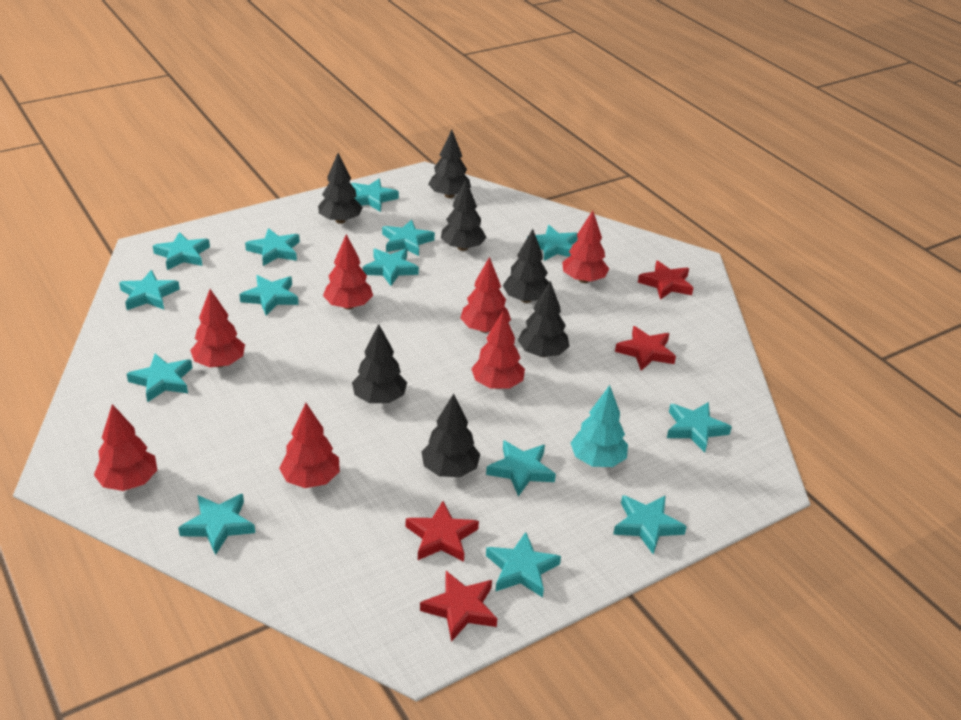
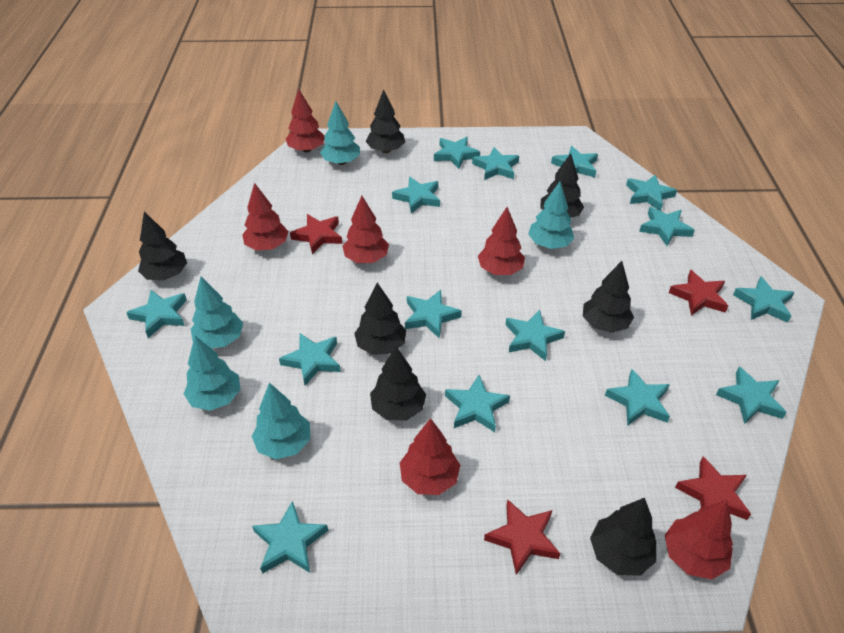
red tree: [94,404,157,491] [190,289,245,367] [279,403,340,488] [323,234,373,309] [460,257,511,333] [471,311,525,389] [562,211,609,283] = 7 -> [242,183,288,251] [286,89,325,152] [342,196,389,263] [400,418,460,495] [478,207,525,275] [665,500,733,579] = 6
turquoise star: [119,270,180,310] [127,354,192,403] [153,232,210,270] [178,494,255,555] [239,275,298,316] [245,228,300,266] [351,179,399,212] [363,249,419,286] [382,220,435,256] [486,440,556,496] [486,532,561,597] [527,225,578,261] [613,495,687,554] [667,402,732,452] = 14 -> [126,290,187,338] [252,501,328,574] [279,333,341,385] [392,177,440,213] [405,290,462,339] [434,137,480,169] [445,375,510,432] [472,147,519,180] [505,310,565,361] [551,146,598,177] [605,369,670,426] [626,174,677,211] [639,207,695,246] [716,367,787,424] [733,276,795,323] = 15
turquoise tree: [571,385,628,467] = 1 -> [184,336,241,411] [191,277,243,348] [252,383,310,459] [320,101,360,165] [528,182,574,249] = 5

